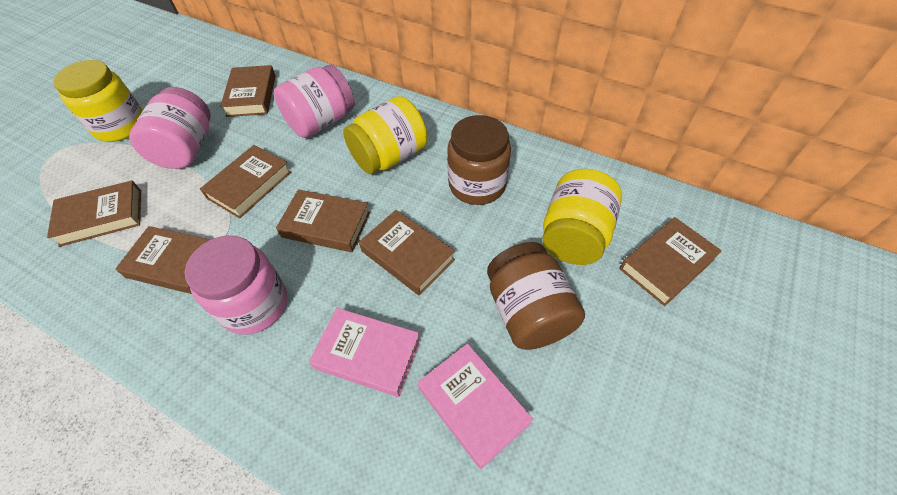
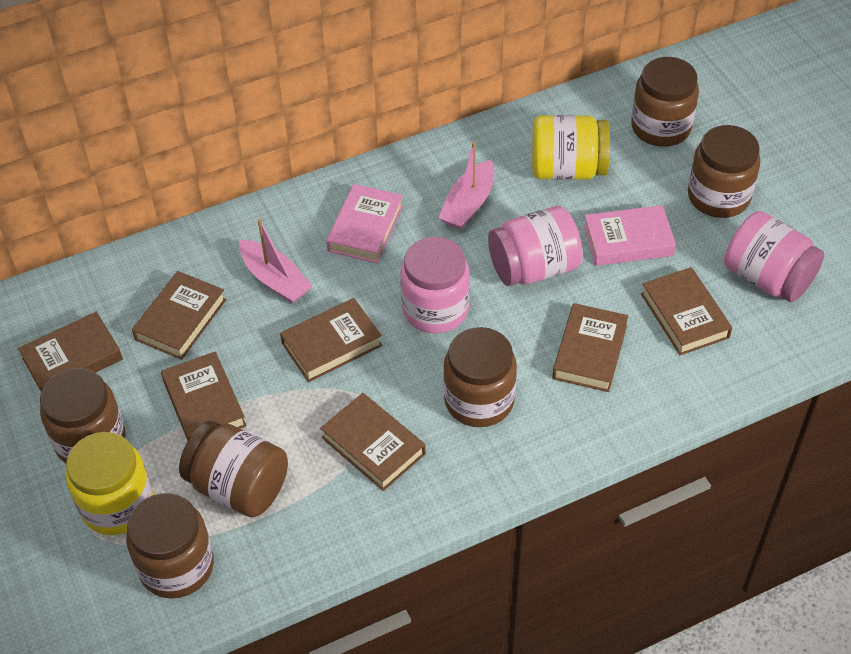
brown jar: [447,115,511,205] [487,242,585,350] = 2 -> [40,368,125,463] [126,493,214,599] [179,420,288,517] [443,327,517,427] [631,57,699,147] [688,125,760,218] = 6
pink boat: none = 0 -> [239,219,313,303] [438,142,494,230] = 2
yellow jar: [53,60,143,142] [343,96,428,174] [542,169,622,265] = 3 -> [66,432,153,535] [532,115,610,180] = 2

